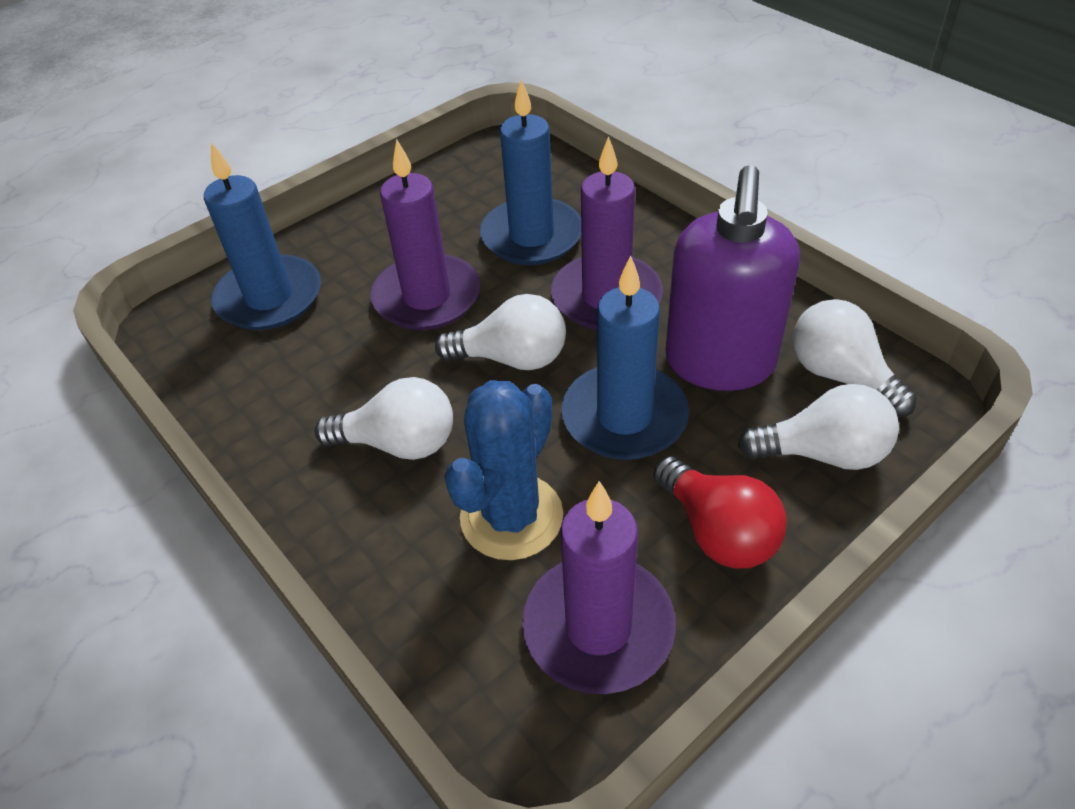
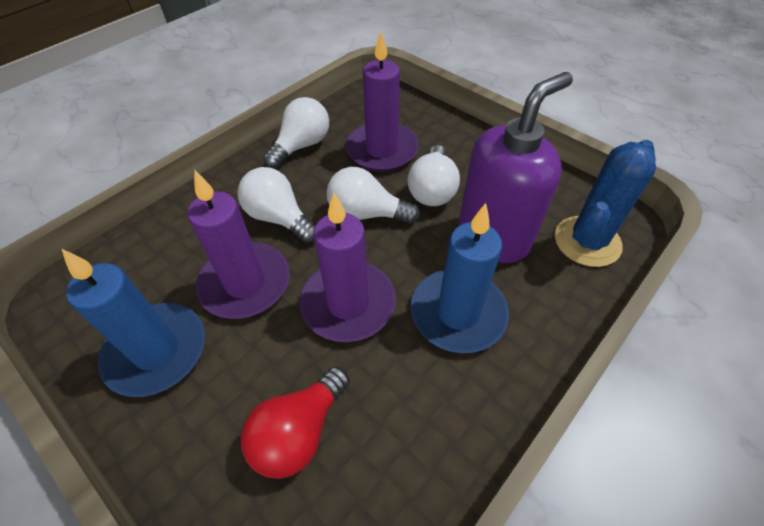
blue candle: [204,142,321,330] [480,79,581,265] [561,255,689,460] = 3 -> [62,249,205,397] [410,203,509,353] = 2

